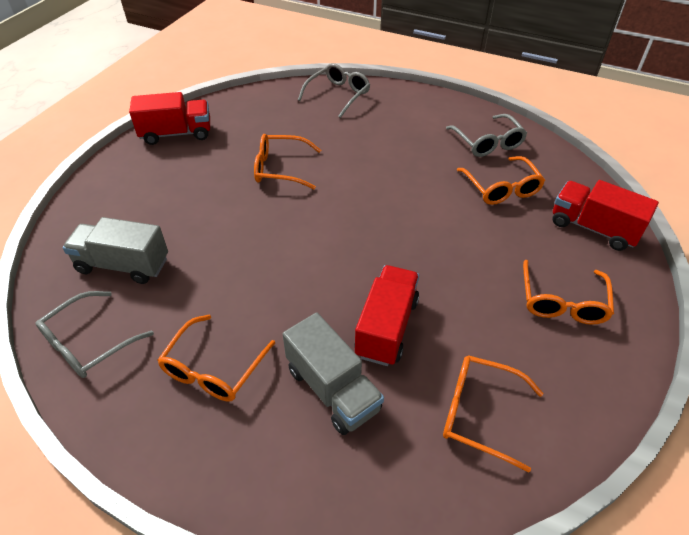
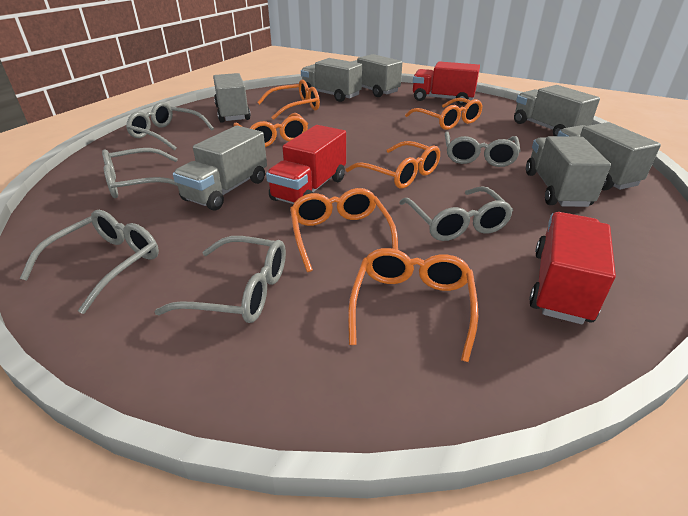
grey glasses: [35,291,154,378] [298,63,370,118] [446,114,527,157] = 3 -> [20,210,159,314] [102,148,178,198] [126,102,214,151] [154,236,286,323] [399,186,513,241] [445,131,521,167] = 6
grey truck: [63,217,168,284] [282,313,384,435] = 2 -> [173,126,267,211] [213,73,251,123] [301,58,362,102] [351,54,402,97] [514,85,600,136] [526,136,611,207] [557,122,661,190] = 7
orange glasses: [157,315,275,402] [254,134,321,189] [443,355,543,473] [457,156,545,205] [523,260,614,325] = 5 -> [233,113,308,147] [257,80,320,120] [290,188,398,272] [346,141,440,189] [348,248,478,362] [405,98,483,130] = 6

